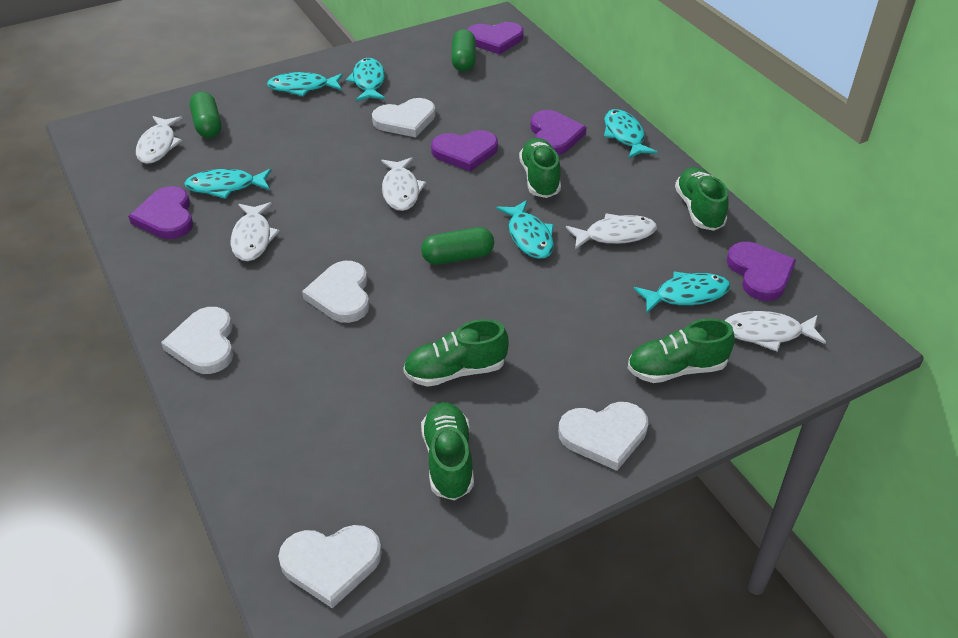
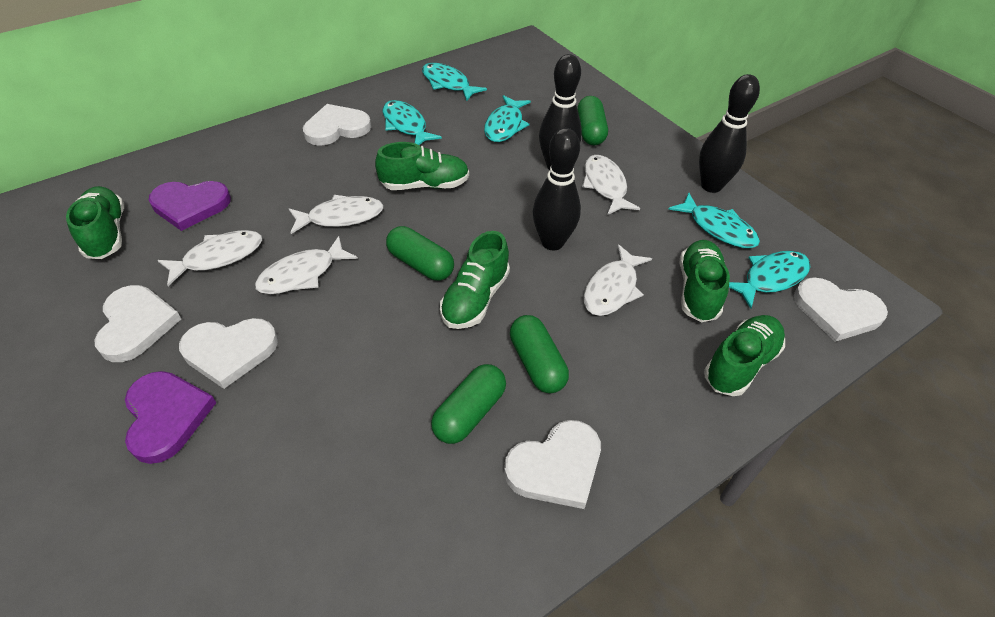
black bowling pin: none = 0 -> [533,128,581,250] [539,54,582,170] [699,74,760,193] = 3
green capsule: [190,92,221,138] [421,227,494,265] [451,29,476,72] = 3 -> [386,226,454,281] [431,364,506,444] [510,315,569,393] [577,96,608,145] = 4
purple heart: [128,186,193,239] [431,130,498,172] [467,22,523,55] [530,110,586,155] [726,242,796,301] = 5 -> [125,371,216,464] [149,181,231,231] = 2
turquoise fish: [184,169,271,199] [267,72,343,96] [346,58,385,101] [496,200,554,259] [604,109,658,159] [633,271,731,313] = 6 -> [383,100,442,145] [422,63,487,101] [484,95,531,142] [668,193,760,248] [729,251,811,309] = 5

